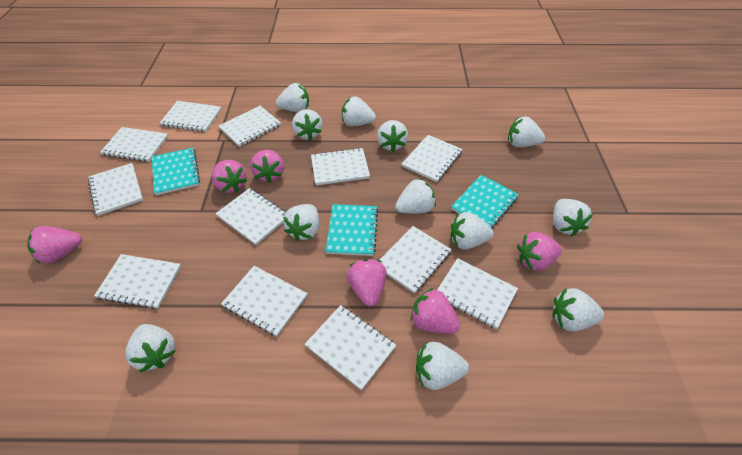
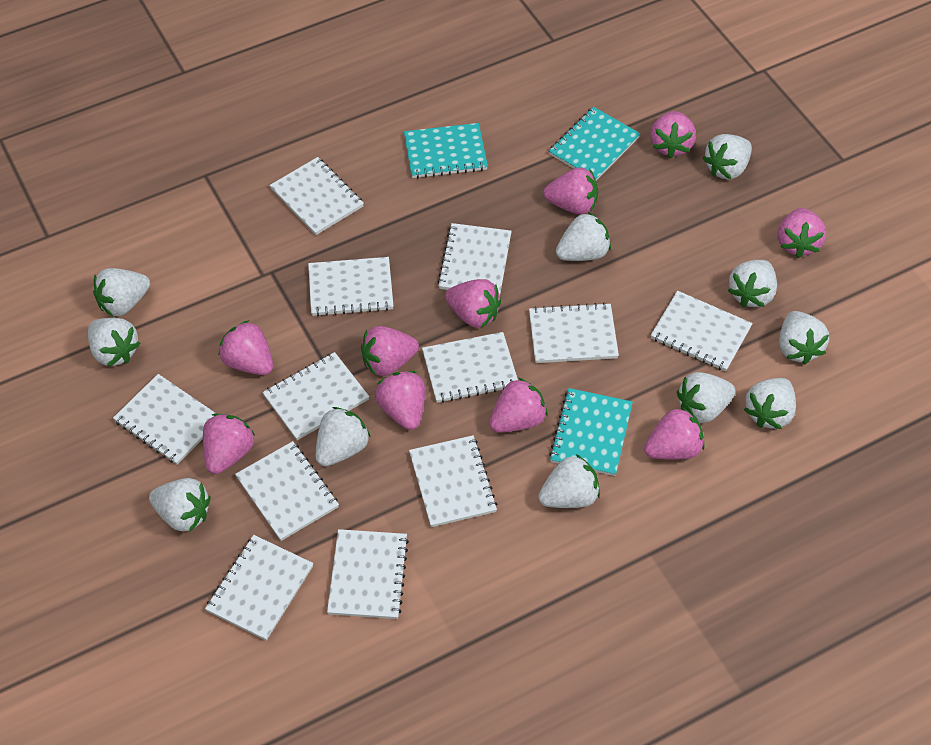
pink strawberry: [28,226,82,264] [212,160,247,193] [250,150,284,183] [346,259,387,306] [411,288,460,334] [517,232,562,271] = 6 -> [203,414,255,474] [218,320,273,375] [361,326,419,376] [375,371,425,430] [445,279,501,328] [489,378,547,433] [544,167,598,215] [644,407,704,460] [650,111,696,158] [778,208,826,258] = 10
white strawberry: [125,324,176,372] [276,83,309,112] [283,204,319,241] [292,109,322,141] [342,96,376,126] [377,120,408,152] [395,179,436,214] [416,342,469,390] [450,212,494,250] [508,116,545,147] [552,288,604,331] [553,199,593,236] = 12 -> [88,317,140,367] [93,268,150,316] [149,478,211,532] [316,407,371,466] [538,454,600,508] [556,212,611,261] [677,372,735,423] [703,134,752,179] [728,260,777,307] [744,378,796,429] [779,311,829,364] = 11

